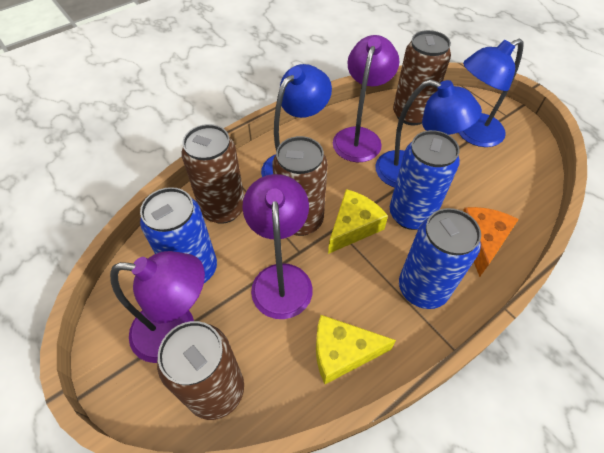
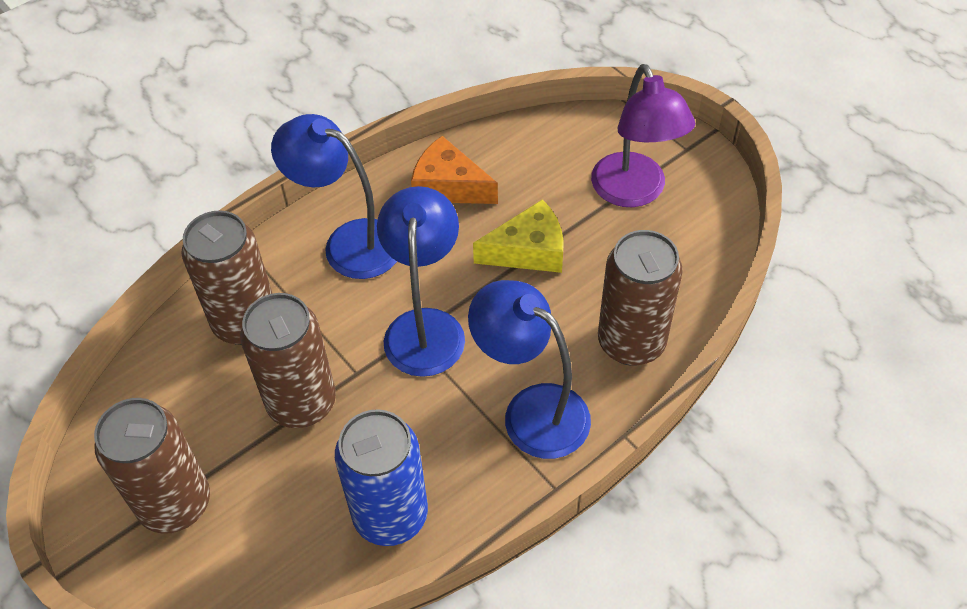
blue can: [140,187,217,283] [390,130,460,230] [399,208,481,309] = 3 -> [335,409,428,546] = 1
purple lamp: [110,251,205,363] [242,174,313,319] [333,35,399,162] = 3 -> [591,64,695,207] = 1
yellow cheese: [316,315,396,384] [328,189,388,254] = 2 -> [473,199,564,273] = 1

